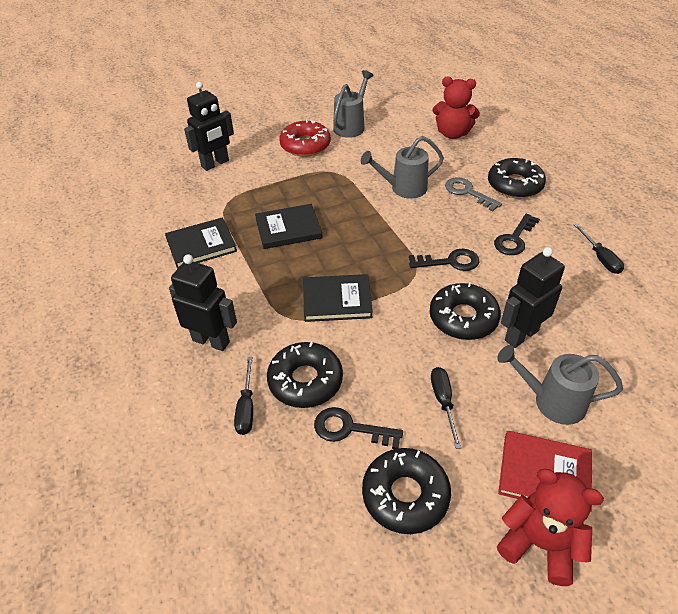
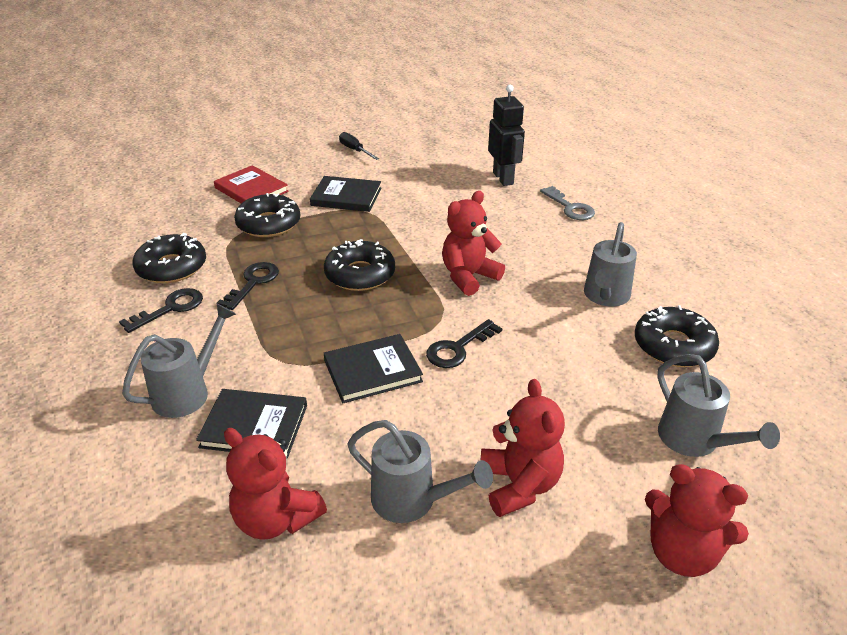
black robot: [169,255,237,351] [184,82,234,171] [501,247,565,348] = 3 -> [488,85,525,186] = 1
black screwdriver: [234,357,253,435] [431,367,461,449] [574,224,624,274] = 3 -> [339,132,379,160] = 1
grey watering can: [333,70,374,138] [361,136,444,199] [497,345,623,425] = 3 -> [122,304,236,418] [347,420,493,523] [584,222,637,306] [657,354,780,457] = 4
red donut: [279,120,331,157] = 1 -> none = 0
red teddy bear: [432,77,480,139] [497,469,604,586] = 2 -> [224,428,327,540] [442,191,505,296] [481,379,565,517] [645,464,749,577] = 4

